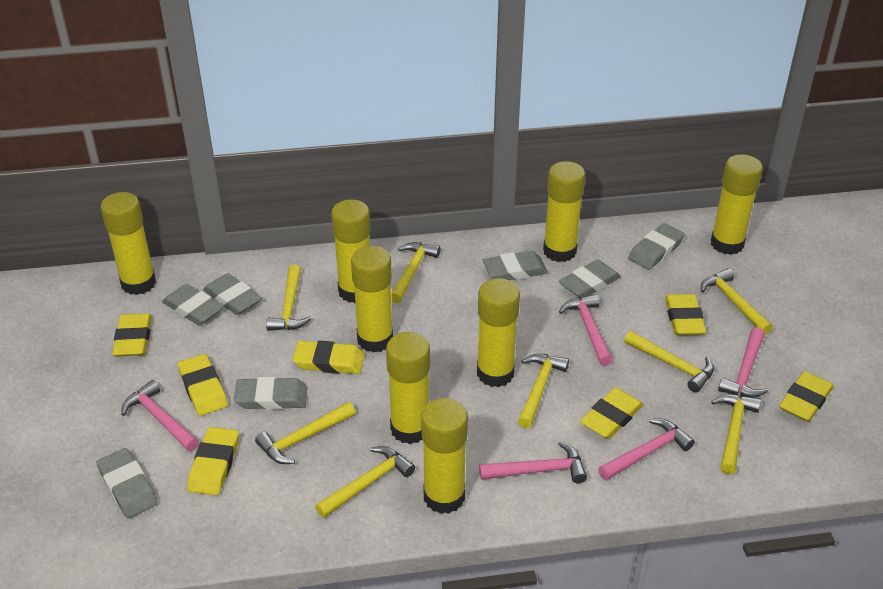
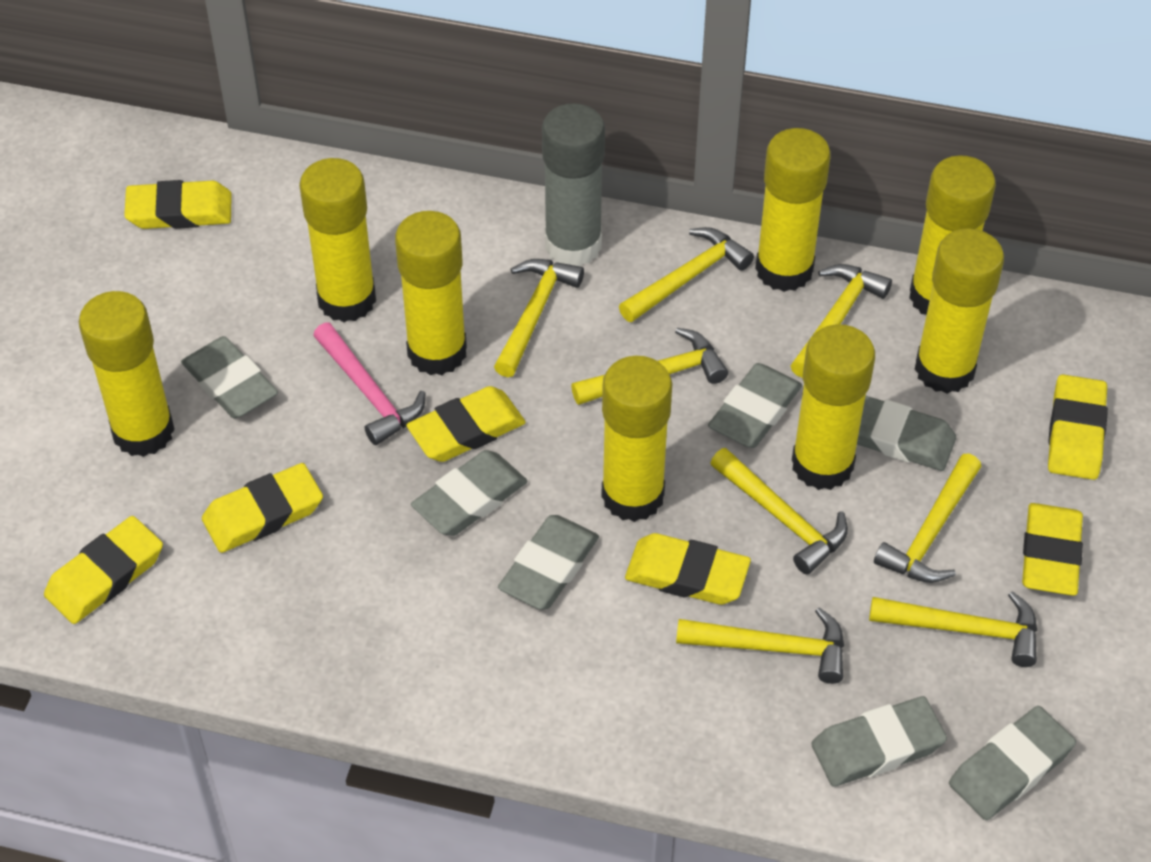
grey glue stick: none = 0 -> [542,103,605,266] = 1
pink hammer: [121,380,199,451] [479,441,587,483] [559,294,613,366] [598,419,695,481] [718,327,768,398] = 5 -> [313,322,426,445] = 1

